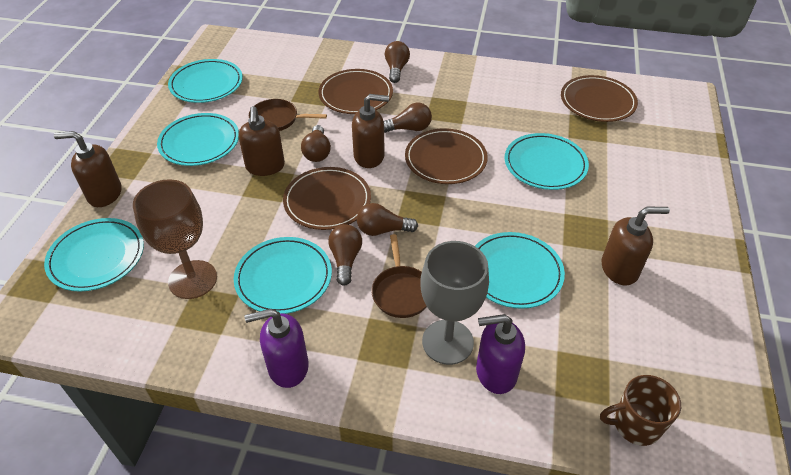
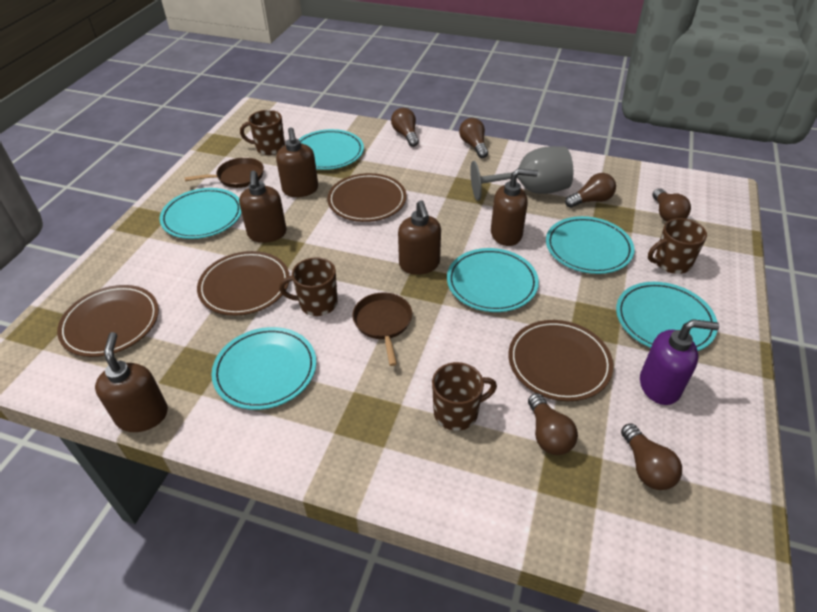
brown goblet: [133,179,217,299] = 1 -> none = 0
brown light bulb: [301,125,331,162] [328,224,362,286] [357,203,418,236] [383,102,432,133] [385,41,410,83] = 5 -> [391,108,419,147] [459,118,488,158] [528,393,578,455] [565,173,616,208] [621,423,682,490] [653,188,691,222] = 6
brown mug: [600,375,681,446] = 1 -> [240,110,285,155] [279,257,338,316] [432,362,497,431] [648,218,707,274] = 4
brown soap dispenser: [54,131,122,207] [238,106,285,176] [352,94,389,168] [601,207,670,285] = 4 -> [95,332,168,432] [239,171,287,243] [276,127,318,197] [398,200,441,275] [491,168,538,246] = 5
purple soap dispenser: [244,309,309,388] [476,314,525,394] = 2 -> [640,319,719,405] = 1

